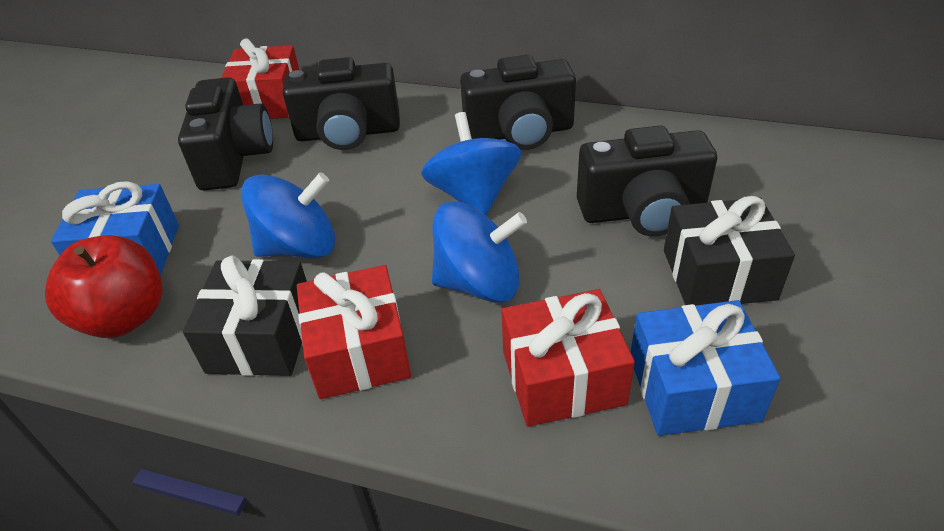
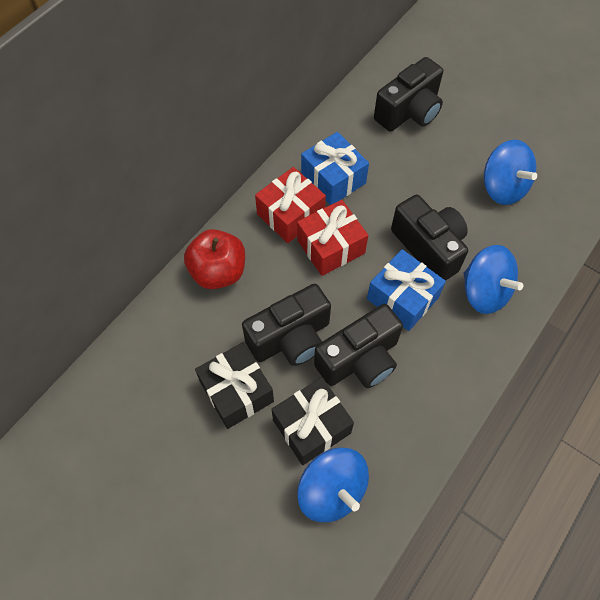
red gift: [221,38,299,119] [297,265,411,399] [501,289,635,427] = 3 -> [255,167,326,243] [297,200,368,276] = 2

